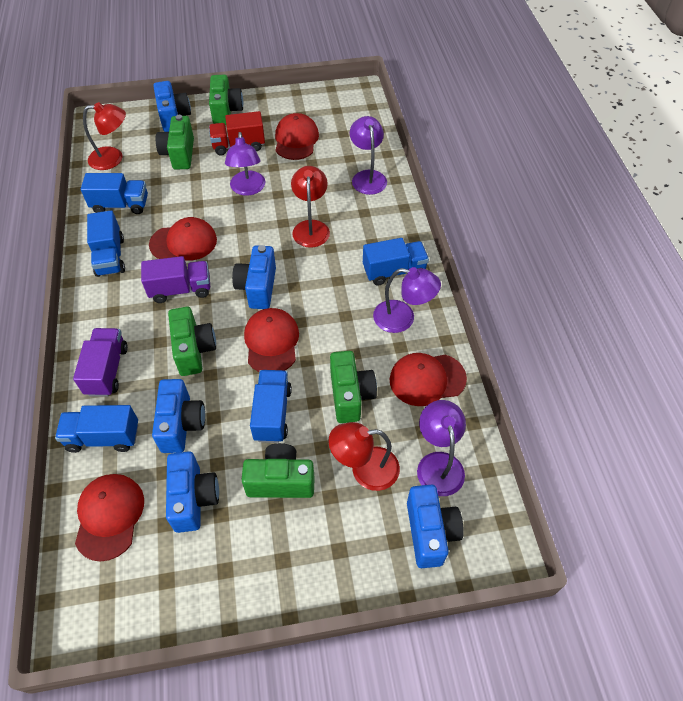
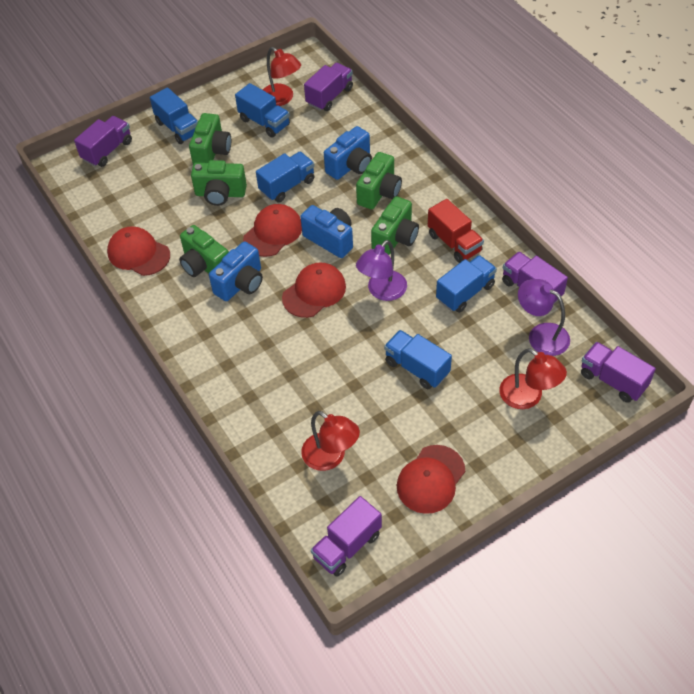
blue camera: [152,379,205,453] [153,81,191,132] [166,451,219,533] [232,245,276,309] [407,485,464,568] = 5 -> [209,241,263,301] [300,205,353,258] [324,126,372,180] = 3
purple lamp: [225,132,265,196] [350,116,387,195] [373,267,441,333] [417,400,466,496] = 4 -> [356,240,407,301] [518,279,570,356] = 2
purple truck: [73,328,128,397] [141,256,210,303] = 2 -> [74,116,132,167] [304,63,353,111] [311,496,382,577] [502,252,568,304] [581,342,656,403] = 5
red cap: [75,474,144,562] [149,217,217,261] [244,308,299,372] [275,113,319,160] [390,353,467,406] = 5 -> [107,226,170,276] [243,204,302,257] [282,262,346,318] [397,445,465,514] = 4

